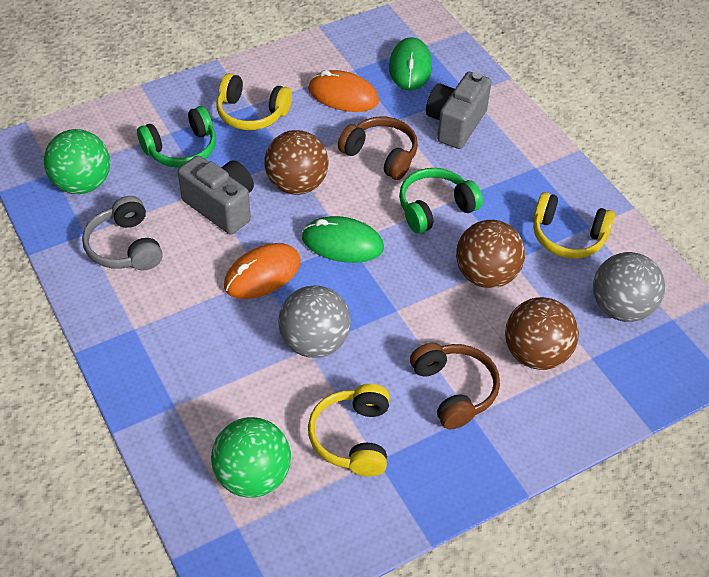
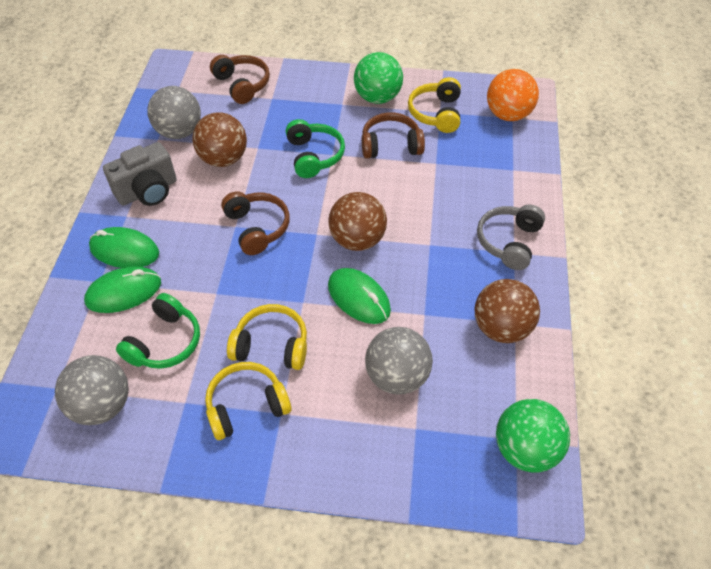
brown headphones: [338,117,418,180] [410,342,500,429] = 2 -> [210,55,270,104] [221,191,290,255] [362,112,425,159] = 3
green mouse: [302,216,384,263] [389,37,432,91] = 2 -> [84,267,161,313] [89,227,159,268] [328,268,391,324] = 3
grey ball: [278,285,351,358] [593,252,665,322] = 2 -> [55,355,129,425] [148,86,201,139] [365,327,433,395] = 3
grey camera: [178,155,254,234] [426,72,492,149] = 2 -> [103,142,177,206] = 1
orange ball: none = 0 -> [487,69,539,121] = 1
orange mouse: [224,243,300,299] [308,70,379,112] = 2 -> none = 0

